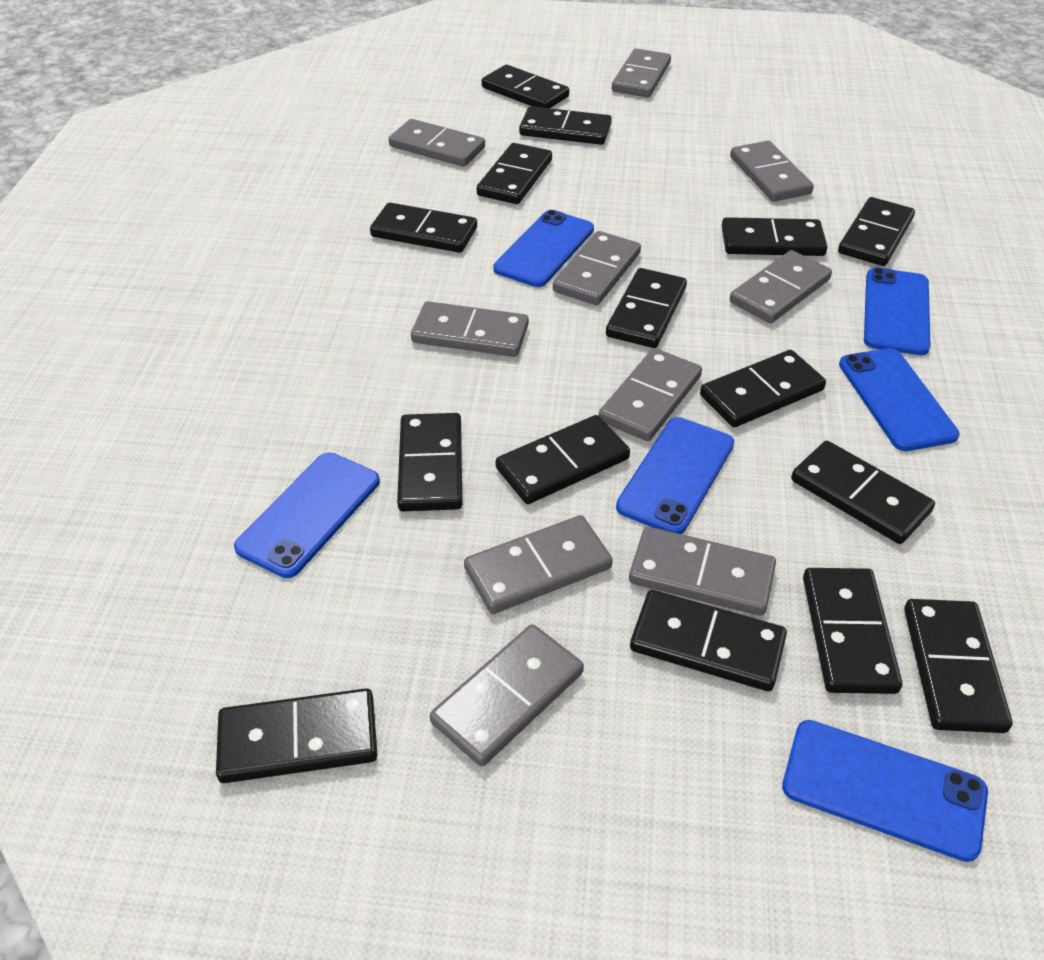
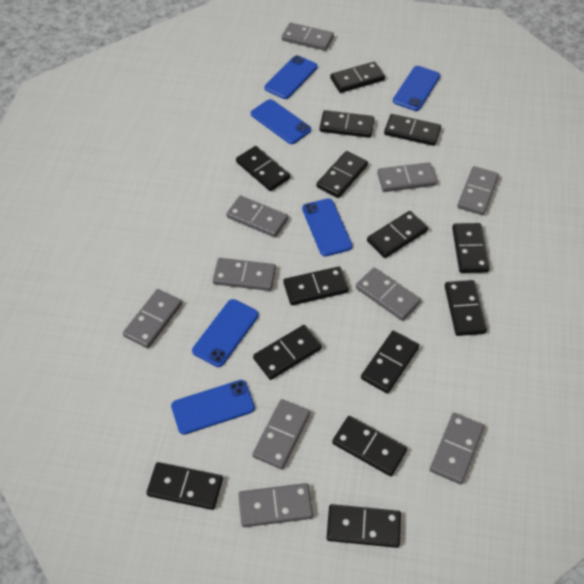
black domino: [216,688,377,783] [370,203,477,253] [397,413,462,511] [477,143,552,204] [482,65,569,108] [496,415,630,504] [519,106,612,145] [606,268,687,348] [630,590,787,691] [700,350,826,427] [722,217,827,256] [791,441,935,544] [803,568,902,694] [838,197,915,266] [904,599,1013,733] = 15 -> [146,462,223,510] [236,146,290,191] [253,325,322,380] [283,266,349,305] [317,151,368,198] [319,110,375,138] [327,504,401,548] [330,62,385,93] [332,416,407,476] [361,331,419,394] [367,211,428,258] [384,114,441,146] [445,280,487,336] [452,223,490,273] = 14

